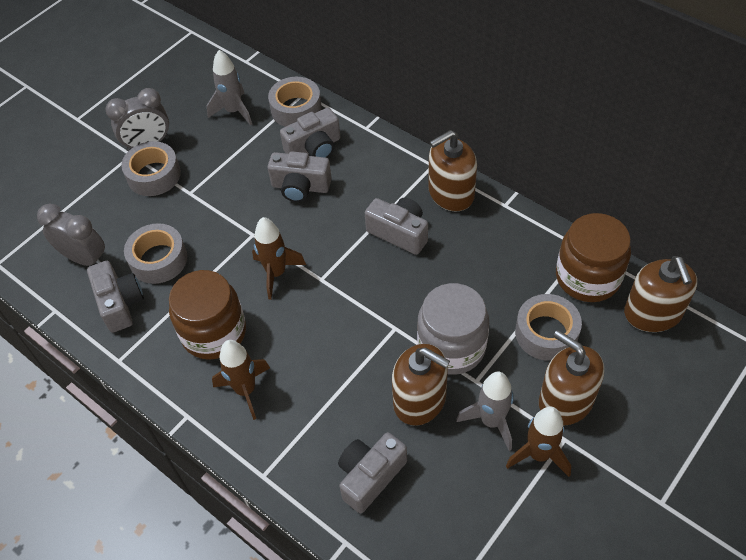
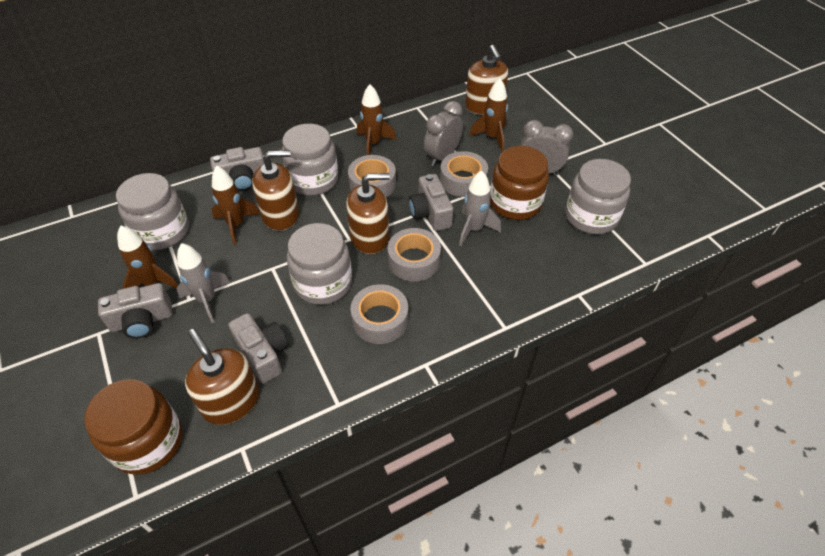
brown rocket: [212,340,270,420] [252,217,306,300] [506,406,571,477] = 3 -> [117,225,178,289] [212,166,260,245] [357,84,396,155] [469,78,508,152] = 4
grey camera: [87,261,144,333] [268,151,332,202] [280,108,340,158] [338,432,407,513] [365,198,428,255] = 5 -> [98,283,173,339] [210,147,265,191] [228,313,289,384] [409,174,454,231] = 4
grey jar: [417,283,489,375] = 1 -> [116,173,189,250] [282,124,338,196] [287,223,352,305] [565,159,631,234] = 4

